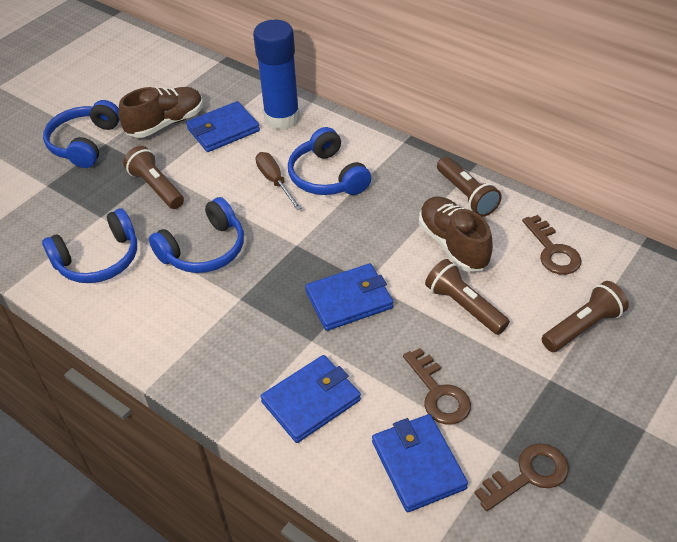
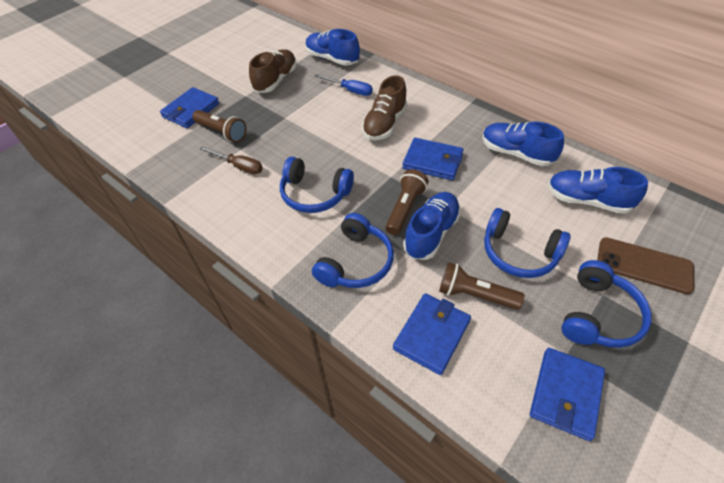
blue glue stick: [253,20,300,130] = 1 -> none = 0
blue screwdriver: none = 0 -> [314,74,373,96] = 1
blue shoe: none = 0 -> [306,29,360,66] [403,192,461,260] [482,121,564,166] [548,167,648,214] = 4
brown flashlight: [123,146,184,209] [425,259,510,335] [437,157,502,217] [542,281,629,352] = 4 -> [192,110,247,143] [385,169,429,235] [439,262,525,310] = 3
brown key: [403,348,471,425] [474,443,569,511] [522,215,582,275] = 3 -> none = 0
brown phone: none = 0 -> [597,237,694,294] = 1

